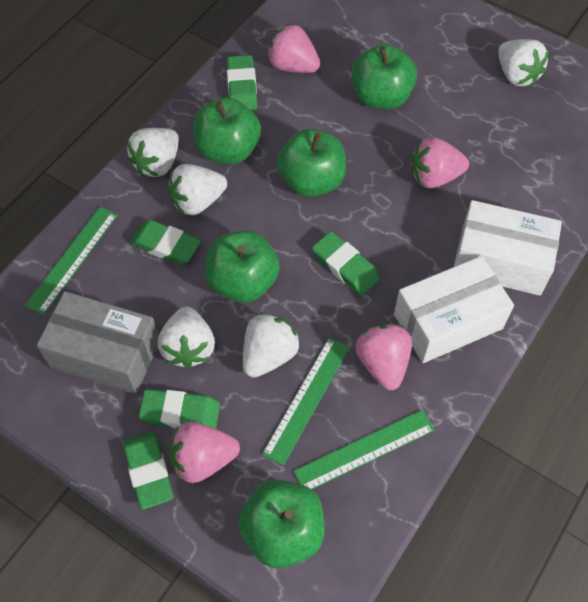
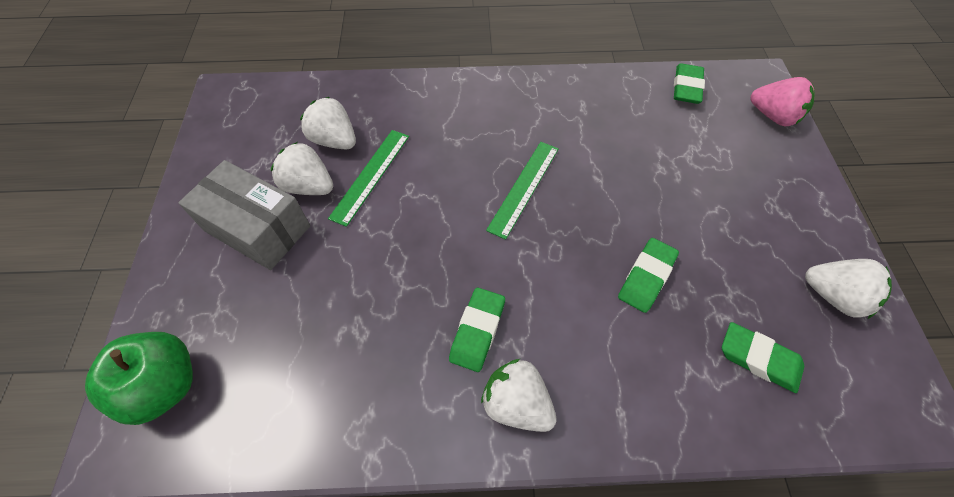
green apple: [193,98,261,165] [205,230,280,303] [238,479,325,568] [277,129,346,197] [352,44,417,109] = 5 -> [85,332,193,425] = 1
green eraser: [123,432,173,510] [130,220,201,265] [139,389,220,429] [227,55,257,110] [312,231,380,296] = 5 -> [449,287,505,372] [618,238,679,313] [674,63,705,104] [722,322,804,393] = 4
green ruler: [25,207,118,315] [262,337,350,466] [293,410,434,490] = 3 -> [328,130,409,227] [486,142,559,240] = 2
pink strawberry: [169,421,240,483] [267,24,320,73] [355,324,412,390] [411,137,469,189] = 4 -> [750,77,814,127] = 1
white box: [394,256,514,363] [454,200,562,296] = 2 -> none = 0
white strawberry: [127,128,179,177] [158,307,215,369] [168,164,227,215] [243,312,300,378] [498,39,549,86] = 5 -> [271,142,333,195] [300,97,356,149] [481,359,557,432] [805,259,892,319] = 4

